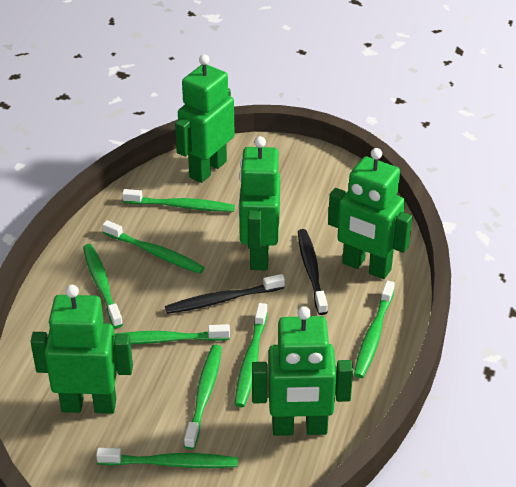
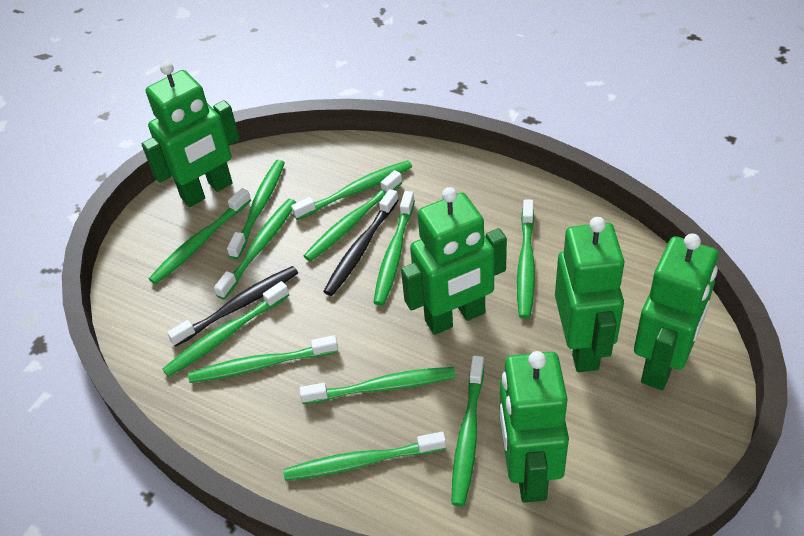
green toothbrush: [83,244,123,328] [96,448,238,468] [102,220,205,274] [114,324,230,344] [122,189,235,212] [184,344,222,450] [235,303,268,407] [354,281,395,378] = 8 -> [149,188,251,284] [162,281,289,377] [188,335,338,383] [214,199,297,299] [227,160,285,259] [283,432,446,481] [291,160,412,220] [299,367,456,404] [303,170,402,262] [373,191,415,306] [451,355,484,506] [517,199,535,318] = 12

